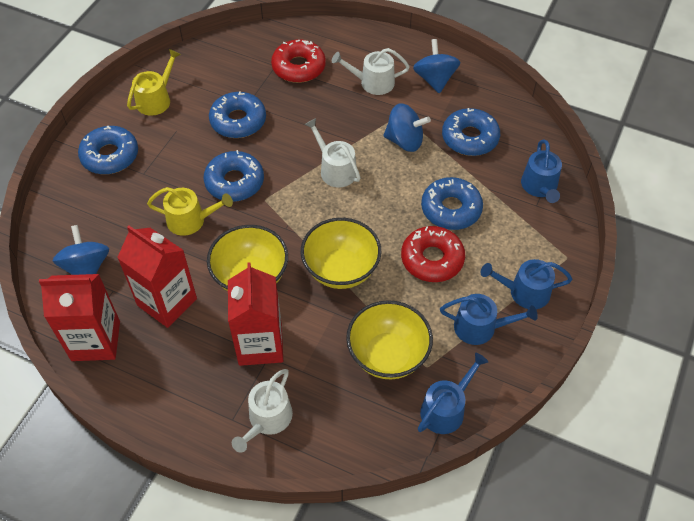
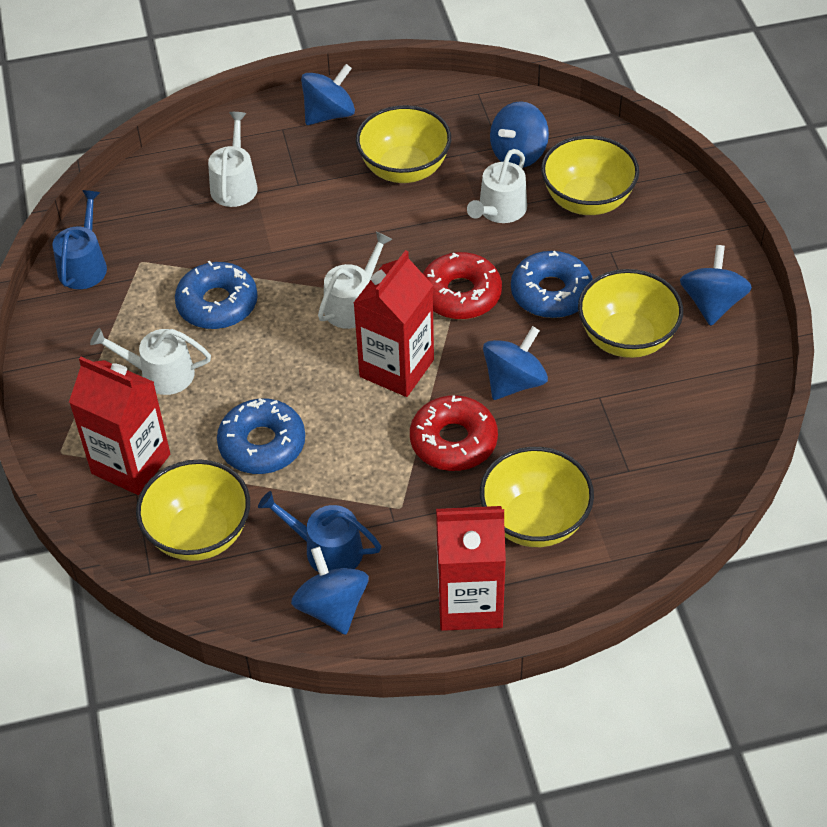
blue donut: [78,126,138,174] [204,150,264,202] [209,91,266,138] [421,177,483,230] [442,108,500,156] = 5 -> [175,261,258,329] [217,398,305,474] [511,251,593,318] = 3
blue spinning top: [53,225,109,275] [383,103,431,152] [413,39,460,93] = 3 -> [291,546,369,635] [301,64,355,125] [483,326,548,400] [490,101,549,168] [680,245,752,326] = 5
blue watering can: [418,353,488,434] [440,294,538,345] [481,259,572,309] [521,140,562,203] = 4 -> [53,190,107,289] [258,491,382,572] = 2
white watering can: [232,369,293,453] [304,118,361,188] [332,48,410,95] = 3 -> [90,328,211,395] [208,112,258,207] [318,232,393,329] [467,149,527,223] = 4
yellow bowl: [207,225,288,291] [301,218,381,289] [346,300,433,379] = 3 -> [136,459,250,561] [356,105,451,183] [480,447,594,547] [541,135,639,215] [578,269,683,358] = 5
yellow watering can: [127,49,181,116] [147,187,233,236] = 2 -> none = 0

